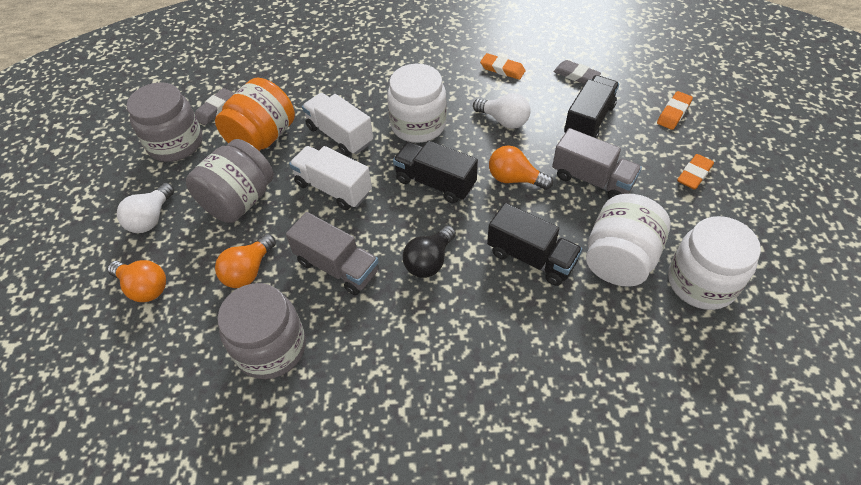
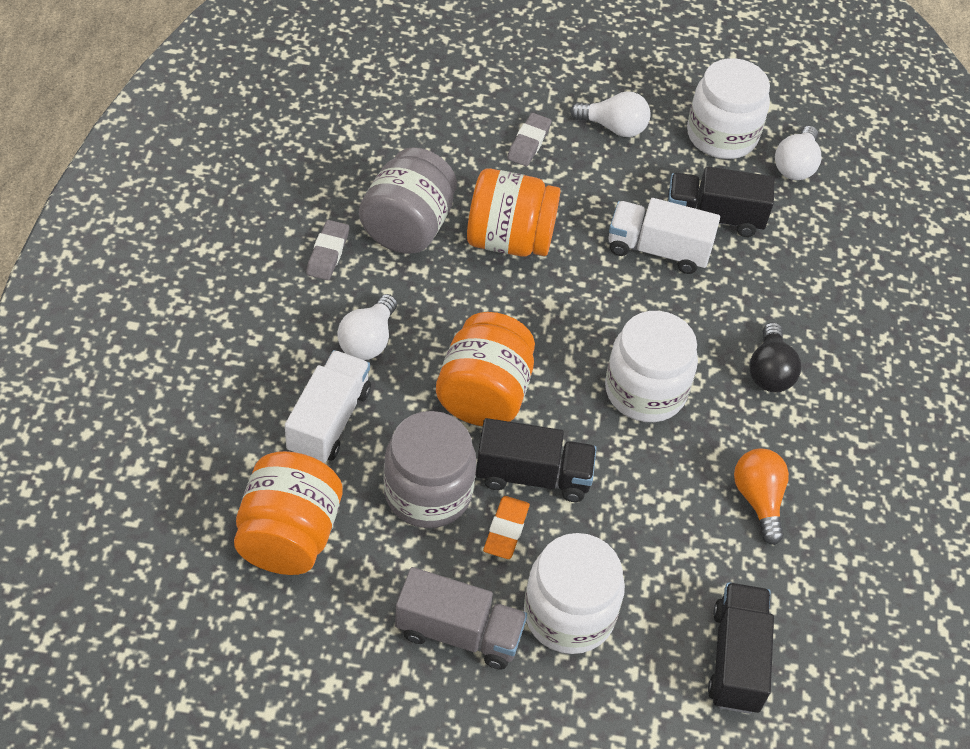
grey jar: [127,82,203,162] [186,139,274,223] [217,283,306,379] = 3 -> [359,147,457,254] [384,411,476,528] = 2
grey truck: [286,212,379,295] [552,128,642,199] = 2 -> [395,567,527,669] = 1
orange eraser: [480,53,526,80] [657,91,693,130] [677,154,714,190] = 3 -> [483,496,530,559] = 1
orange jar: [215,78,295,151] = 1 -> [234,451,342,575] [436,312,535,426] [467,168,561,257] = 3
orange light bulb: [107,260,166,302] [215,234,276,288] [489,145,553,190] = 3 -> [734,448,789,545] = 1
white light bulb: [117,183,174,233] [473,93,531,129] = 2 -> [337,294,397,360] [570,91,651,137] [775,126,821,180] = 3

